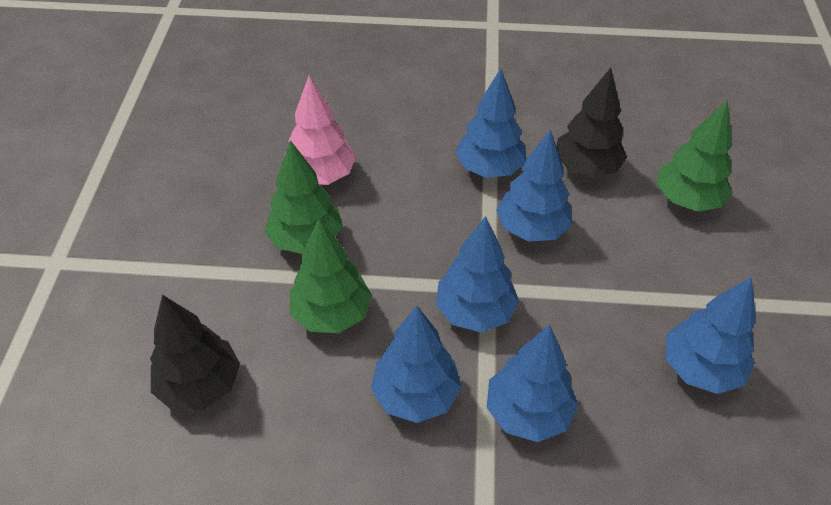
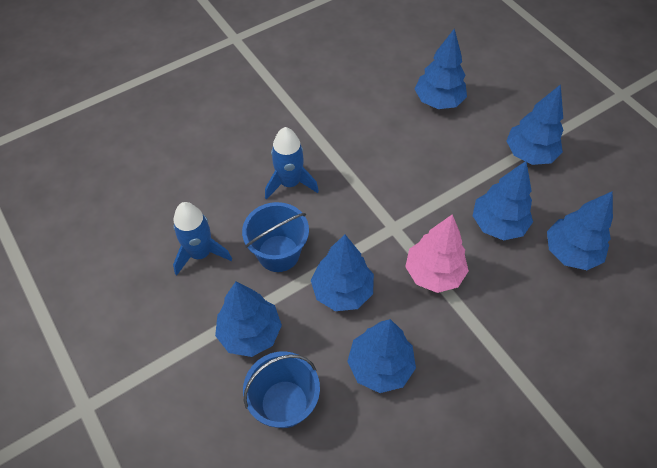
black tree: [150,295,240,410] [556,68,627,177] = 2 -> none = 0
blue bucket: none = 0 -> [242,202,309,272] [243,351,320,428] = 2
blue rocket: none = 0 -> [173,202,232,276] [265,127,319,200] = 2
blue tree: [371,306,462,423] [436,216,519,332] [455,68,526,178] [487,325,578,442] [496,129,572,242] [666,277,756,394] = 6 -> [215,282,282,357] [311,235,374,311] [347,319,416,393] [415,28,467,109] [473,161,533,241] [506,84,563,165] [547,191,613,270] = 7
green tree: [265,140,343,254] [289,219,372,333] [657,100,732,212] = 3 -> none = 0

